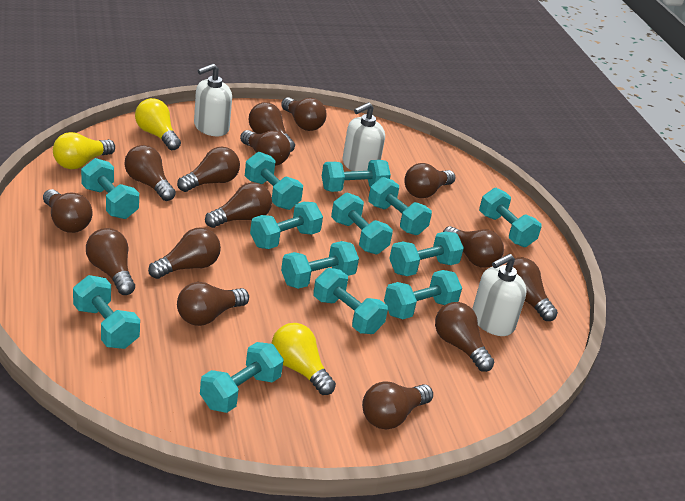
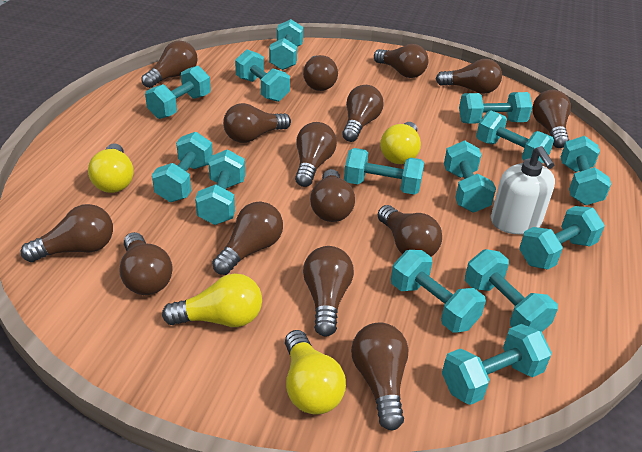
turquoise dumbbell: [73,275,140,349] [81,158,139,219] [200,342,284,413] [245,152,303,210] [250,202,323,249] [281,241,359,289] [313,268,388,334] [322,160,391,192] [331,192,393,254] [368,177,432,235] [384,270,462,319] [389,231,464,276] [479,188,542,247] = 13 -> [145,66,211,119] [152,132,213,202] [195,149,245,225] [235,49,290,102] [269,19,303,70] [344,148,424,195] [391,250,486,333] [442,324,552,405] [444,140,496,213] [459,92,532,124] [465,249,558,332] [476,110,554,164] [519,206,605,270] [561,136,611,205] = 14
white soap dispenser: [194,64,232,136] [343,102,385,171] [472,254,527,336] = 3 -> [491,146,555,234] = 1
yellow light bulb: [53,132,115,169] [135,98,181,150] [272,323,336,395] = 3 -> [88,143,134,193] [162,274,262,327] [285,330,346,415] [380,122,421,164] = 4

